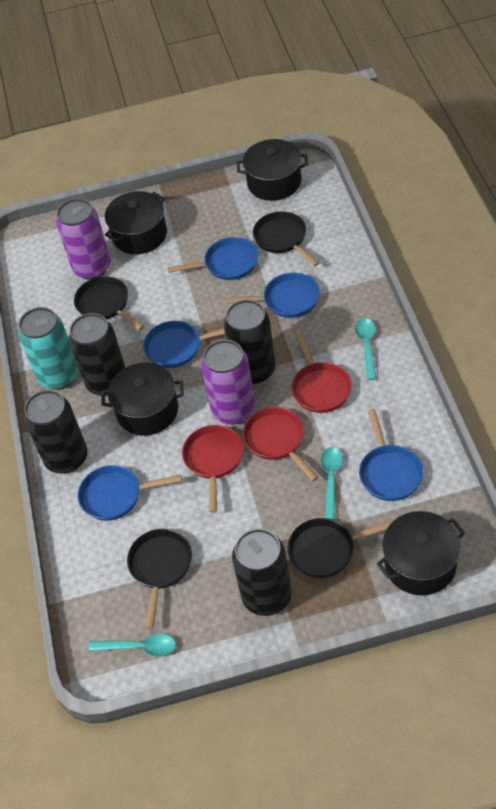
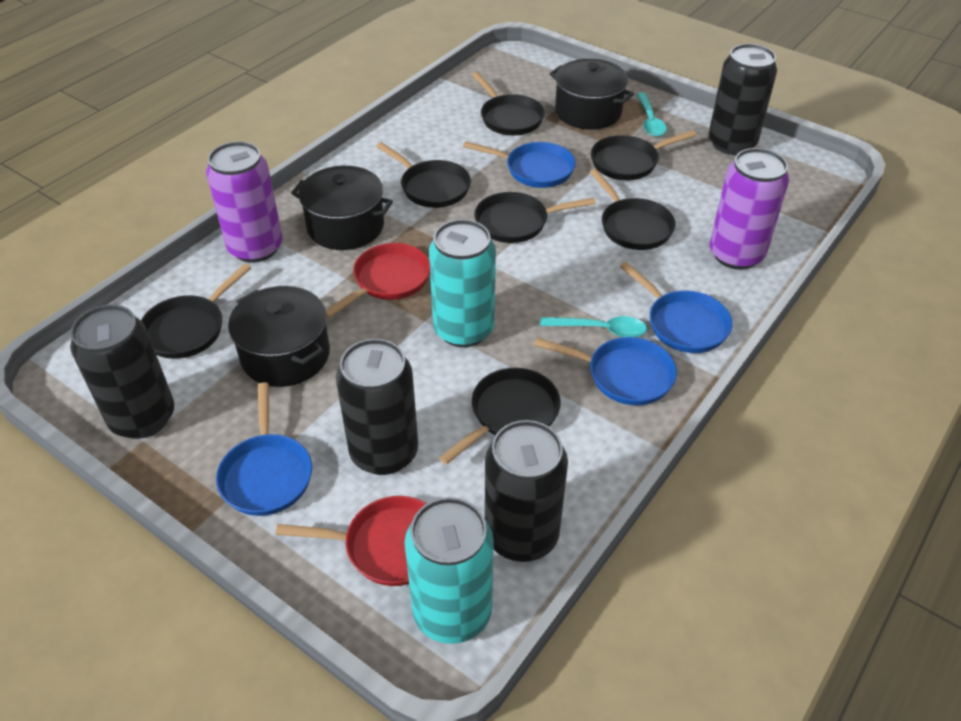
black pan: [74,276,144,331] [127,529,192,629] [253,211,319,266] [288,518,394,578] = 4 -> [141,264,251,359] [376,142,471,208] [439,368,561,465] [472,72,545,135] [474,192,596,243] [590,169,675,250] [591,130,696,180] = 7
black pot: [102,362,184,436] [105,191,167,255] [237,139,308,201] [377,511,466,595] = 4 -> [228,286,330,387] [291,166,393,250] [550,59,634,130] = 3
blue pan: [78,465,182,521] [143,321,225,368] [168,237,258,280] [225,273,320,318] [359,409,423,501] = 5 -> [216,382,312,516] [463,141,575,188] [534,337,677,406] [620,262,732,353] = 4
red pan: [182,425,243,513] [243,407,318,481] [291,331,352,413] = 3 -> [276,496,427,586] [326,243,430,318] = 2
turquoise can: [18,307,79,390] = 1 -> [405,497,494,644] [429,219,496,347] = 2
turquoise spoon: [88,634,176,656] [321,447,343,520] [355,318,377,380] = 3 -> [540,316,647,337] [637,93,667,137] = 2

